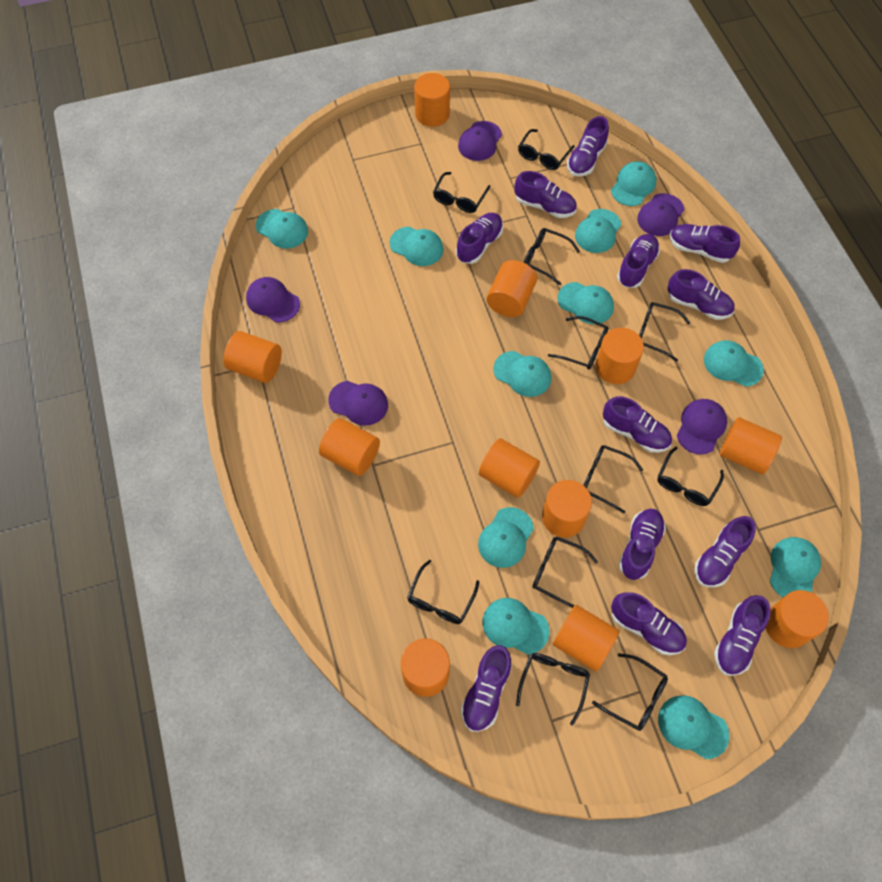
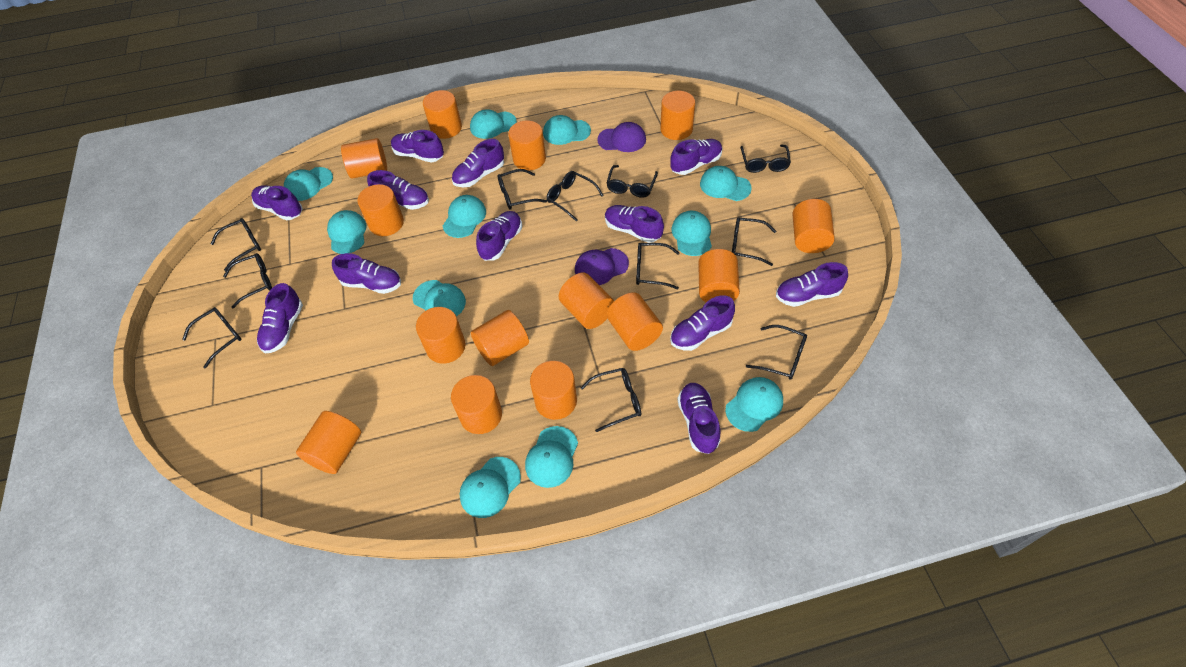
orange cylinder: [223,331,282,383] [319,418,380,476] [401,638,450,697] [414,73,450,127] [479,438,540,498] [487,260,537,317] [542,480,592,538] [553,605,620,672] [596,328,644,384] [720,417,782,474] [766,590,829,648] = 11 -> [296,411,361,474] [341,138,387,179] [357,184,404,236] [416,307,466,363] [423,90,462,139] [451,375,502,434] [471,310,529,366] [508,120,546,171] [530,361,577,420] [559,273,614,329] [607,292,663,351] [660,91,695,140] [698,249,740,302] [792,199,835,253] = 14
purple cap: [246,277,300,322] [328,381,388,426] [458,121,502,161] [637,193,684,236] [677,399,727,455] = 5 -> [575,248,629,285] [597,122,646,152] = 2

